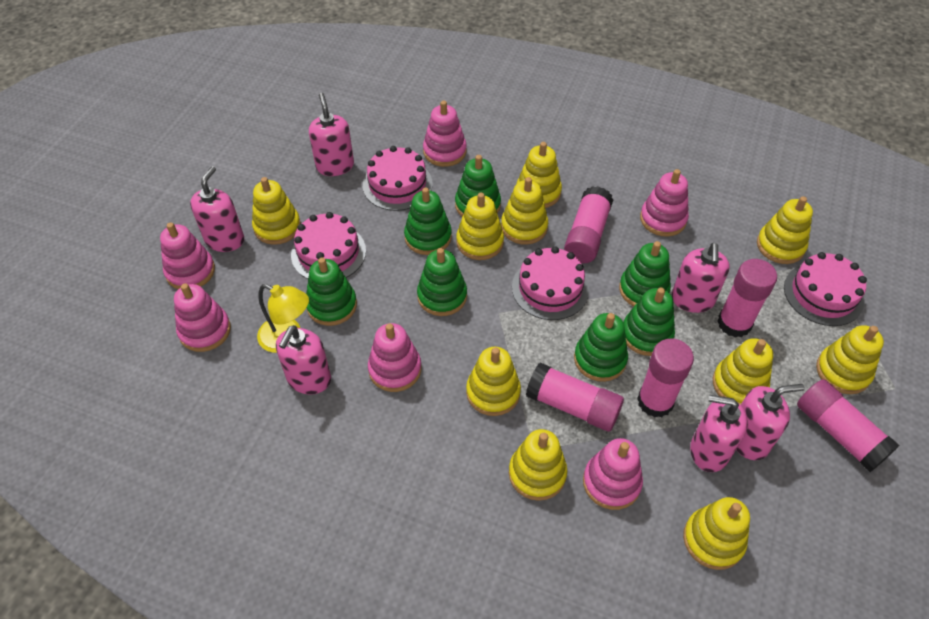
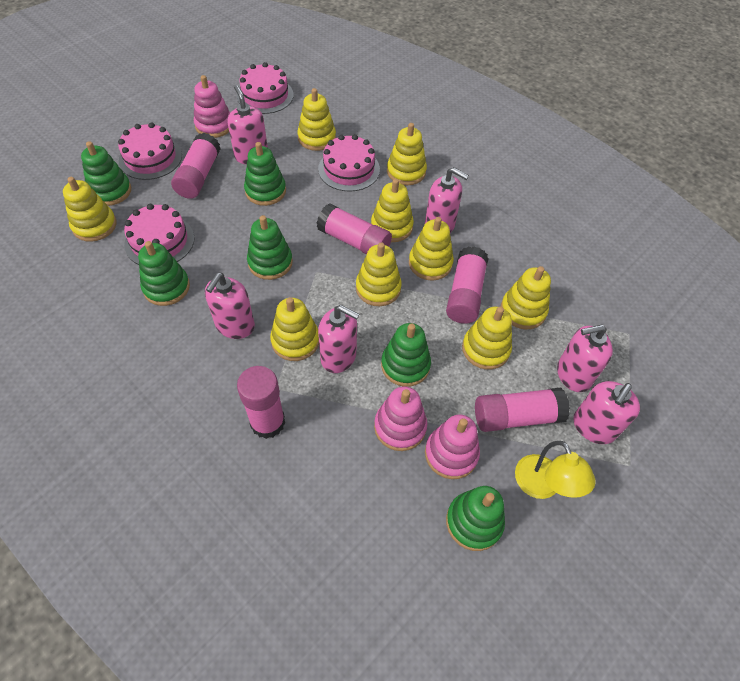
green stacking toy: [306,257,357,326] [404,187,452,255] [417,248,467,316] [455,155,501,217] [574,313,628,382] [619,241,671,306] [623,288,675,356] = 7 -> [81,141,131,206] [138,241,190,306] [244,142,286,206] [247,215,293,280] [381,323,431,387] [446,486,505,551] = 6
pink stacking toy: [160,222,215,289] [174,283,231,352] [368,323,422,392] [423,101,467,167] [583,438,643,510] [640,169,689,237] = 6 -> [194,75,230,138] [374,386,427,451] [425,414,480,479] = 3
yellow stacking toy: [252,177,301,245] [456,192,504,260] [466,347,521,416] [501,177,548,245] [509,429,567,501] [517,142,562,208] [683,497,750,570] [713,338,773,405] [757,196,813,264] [816,325,884,394] = 10 -> [63,177,117,242] [270,297,319,361] [297,88,336,151] [356,243,402,306] [371,179,414,242] [387,123,427,185] [409,217,454,281] [462,307,512,370] [501,266,551,330] = 9

